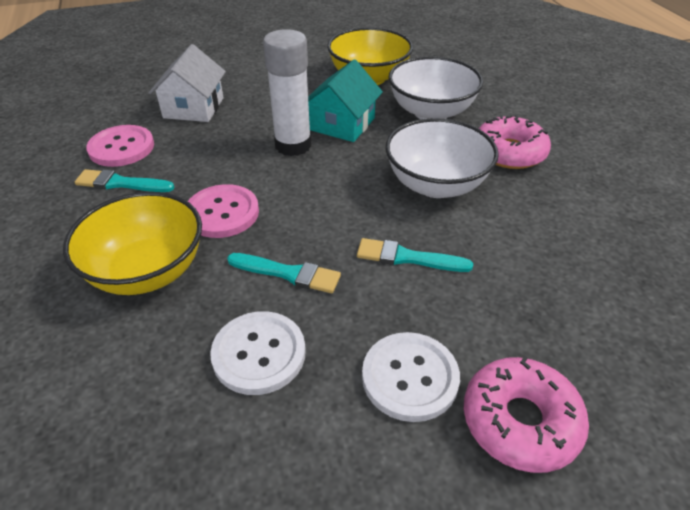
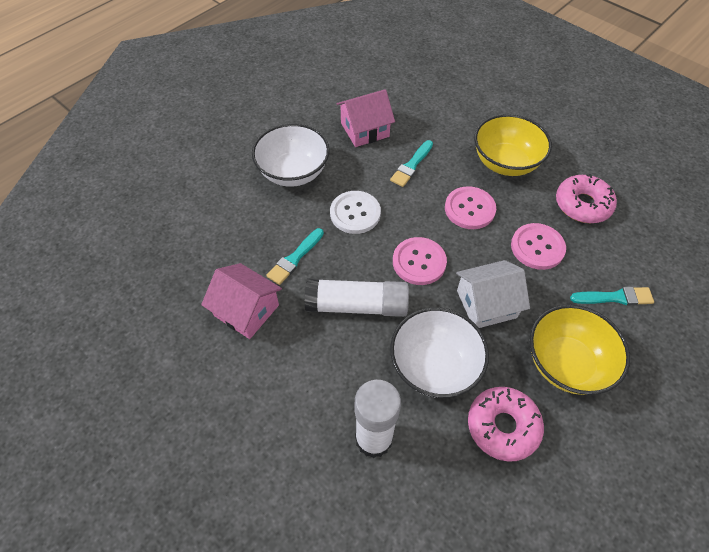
pink button: [86,125,154,167] [188,184,259,238] = 2 -> [393,237,447,285] [445,186,496,229] [511,223,566,270] = 3
pink house: none = 0 -> [201,263,282,339] [336,89,395,147] = 2
turquoise house: [308,59,383,142] = 1 -> none = 0
white button: [210,311,306,395] [362,332,460,422] = 2 -> [330,191,381,234] = 1
white glue stick: [263,29,312,156] = 1 -> [305,278,409,317] [355,380,401,458] = 2

